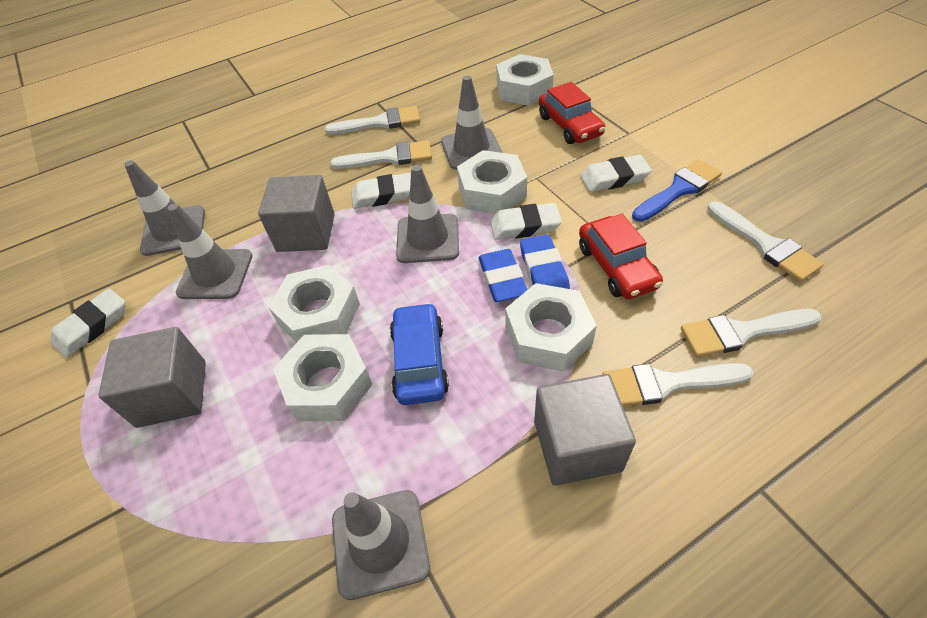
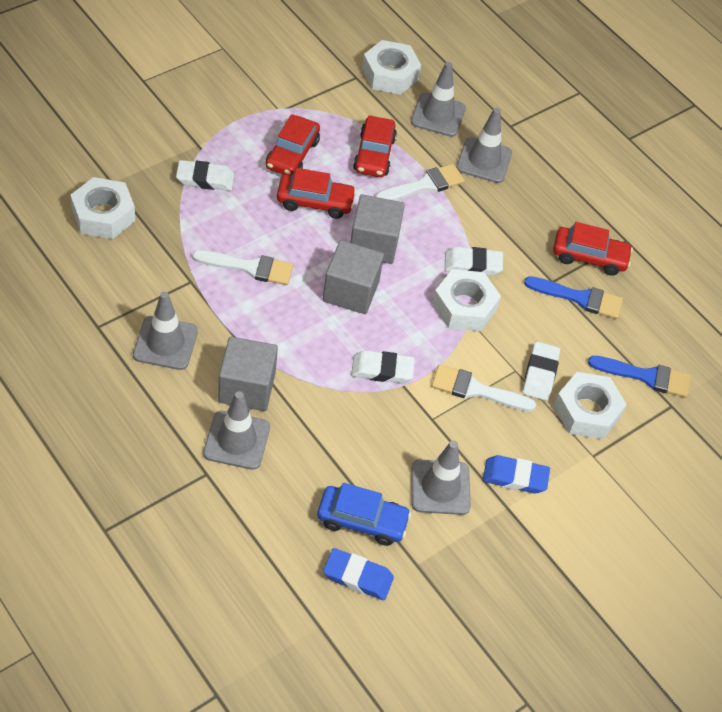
blue brush: [632,159,722,222] = 1 -> [524,276,623,319] [588,356,691,398] = 2
red car: [539,82,605,144] [579,214,663,299] = 2 -> [266,114,320,175] [277,168,356,219] [353,115,397,177] [553,222,633,276] = 4
white brush: [325,106,420,134] [330,140,432,169] [602,363,754,406] [681,309,822,357] [707,201,824,282] = 5 -> [192,250,293,285] [376,164,465,201] [431,364,536,412] = 3
white nut: [268,265,360,343] [273,334,372,421] [457,150,527,214] [496,54,554,106] [505,283,597,372] = 5 -> [70,177,135,239] [362,40,421,95] [432,269,501,331] [553,372,627,439] = 4

